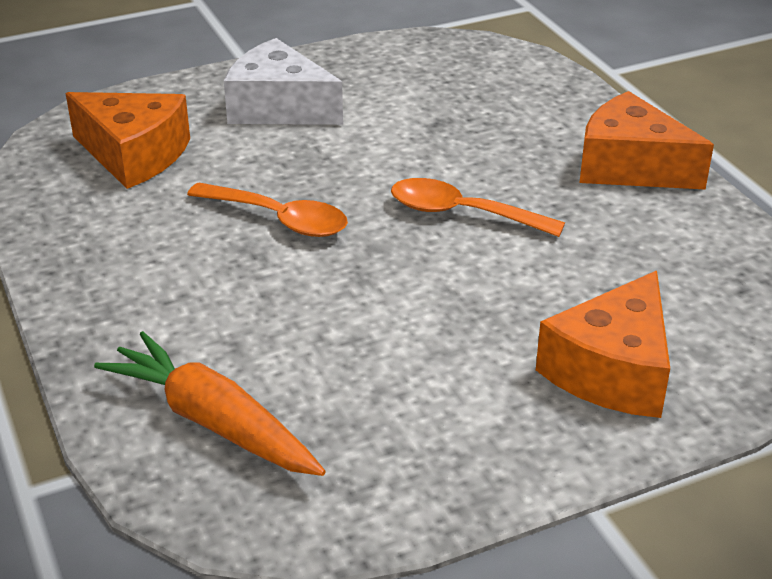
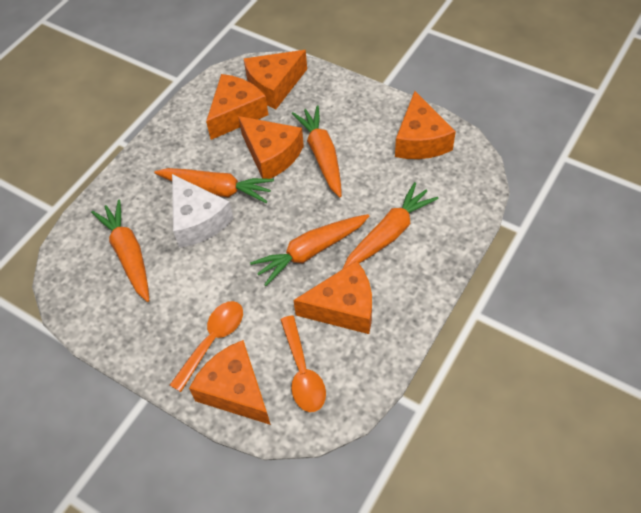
orange carrot: [94,331,326,476] = 1 -> [91,200,149,302] [154,168,274,203] [250,214,369,286] [292,106,342,197] [343,182,439,269] = 5
orange cheese: [66,92,190,189] [536,271,670,418] [580,91,714,190] = 3 -> [189,340,271,425] [206,74,268,140] [238,116,304,179] [244,50,307,109] [293,261,372,334] [395,91,456,159] = 6

